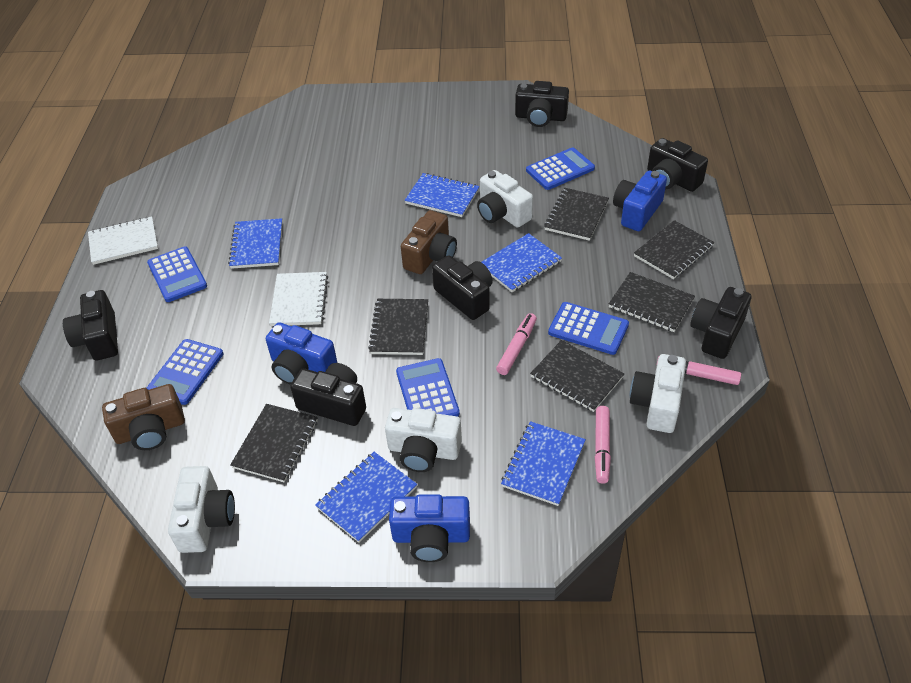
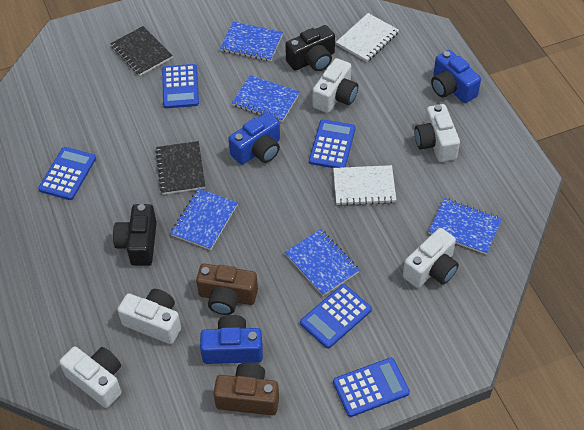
black camera: [63,290,118,360] [290,363,366,426] [432,255,493,320] [515,81,569,127] [647,138,708,192] [690,287,751,359] = 6 -> [113,204,157,266] [285,25,335,71] = 2
black notebook: [230,404,318,482] [368,299,428,355] [530,340,624,412] [544,188,609,241] [609,272,695,332] [634,220,715,279] = 6 -> [110,26,173,76] [155,141,205,195] = 2
pink marker: [496,313,537,375] [595,406,611,484] [657,357,741,385] = 3 -> none = 0
white camera: [168,466,235,553] [385,408,462,472] [477,170,533,228] [630,354,686,433] = 4 -> [59,347,121,408] [118,289,181,344] [313,58,358,113] [403,228,459,288] [414,104,460,162] = 5

